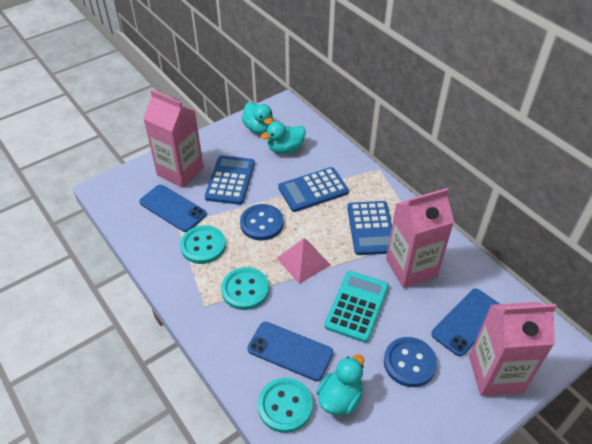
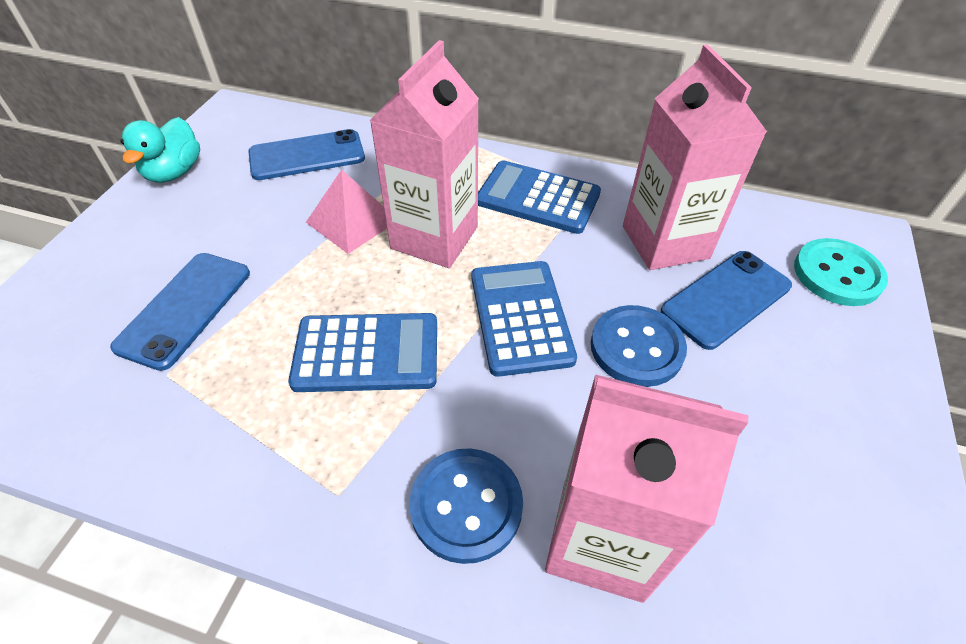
turquoise button: [180,225,226,264] [221,267,269,310] [258,378,313,433] = 3 -> [794,238,888,306] = 1
turquoise calculator: [324,271,389,343] = 1 -> none = 0
turquoise duck: [242,102,273,134] [261,121,306,154] [316,354,364,415] = 3 -> [120,117,200,183] = 1

